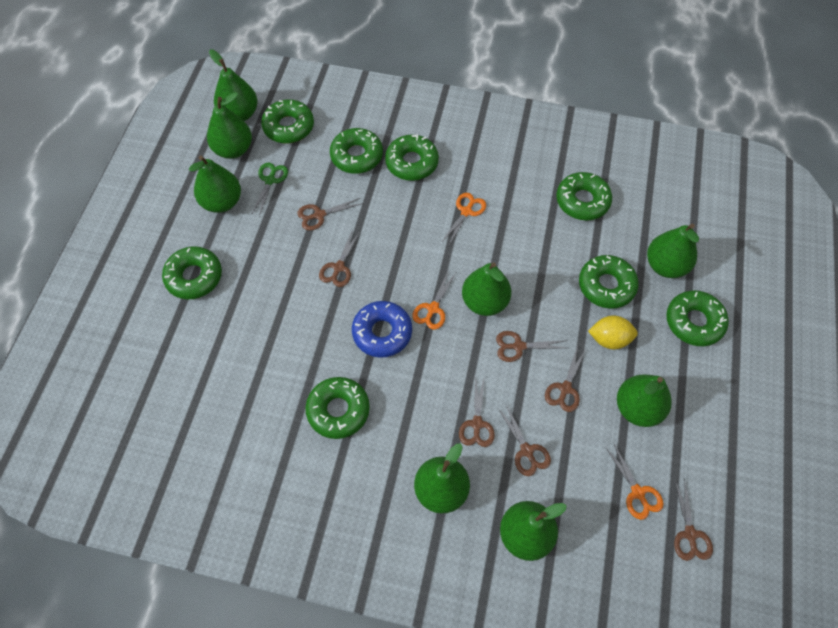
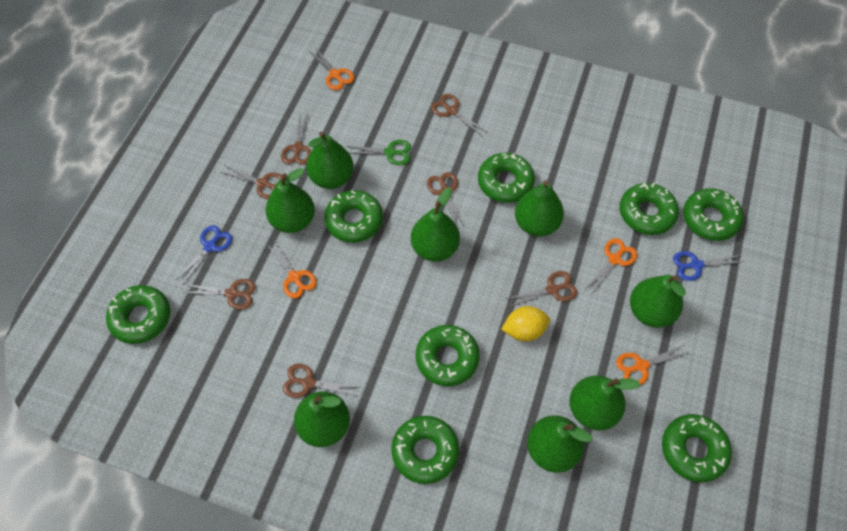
blue donut: [352,301,412,358] = 1 -> none = 0
blue scissors: none = 0 -> [176,225,232,284] [673,251,743,281] = 2
orange scissors: [413,270,456,330] [443,193,486,245] [605,444,664,520] = 3 -> [267,241,317,299] [309,47,355,90] [584,238,637,294] [616,345,689,385] = 4

